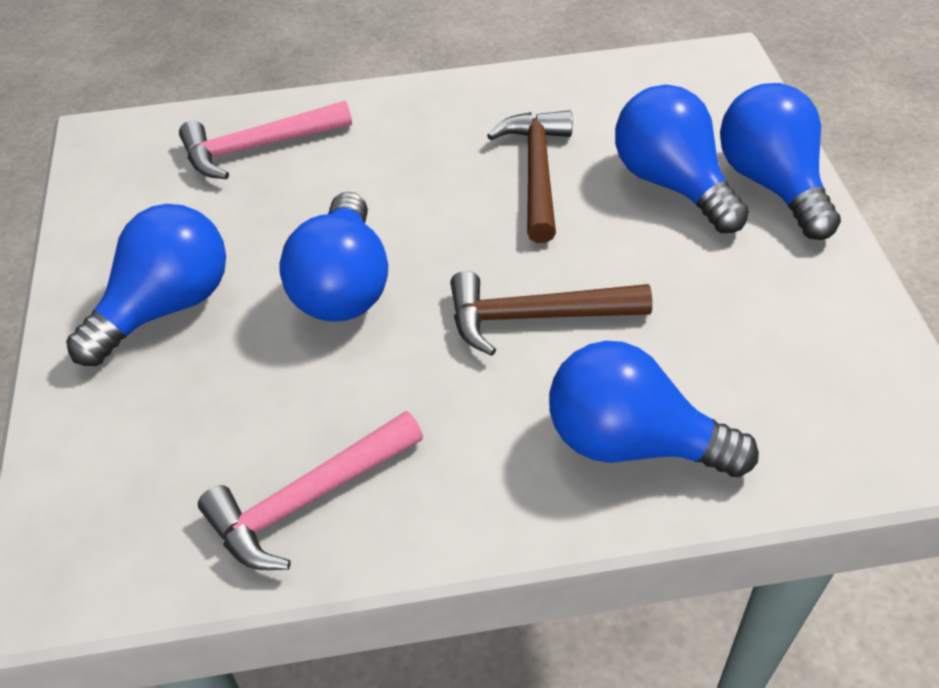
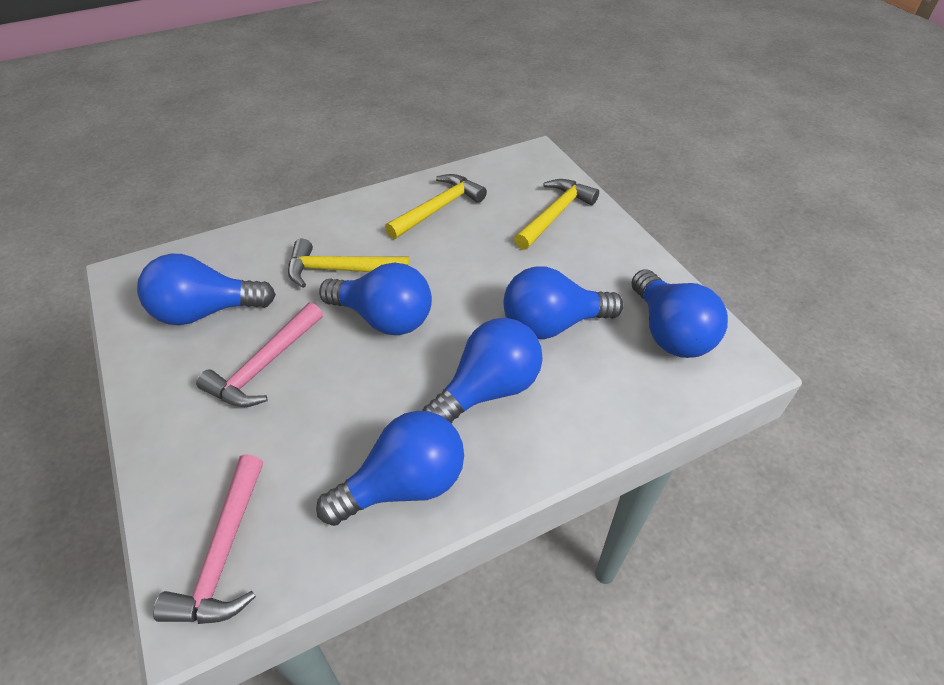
blue light bulb: [66,204,226,366] [279,192,388,322] [549,341,759,477] [615,85,749,233] [720,83,841,240] = 5 -> [137,254,276,325] [316,411,464,526] [319,262,432,335] [422,318,543,424] [504,266,624,339] [631,269,728,358] = 6
brown hammer: [450,271,653,356] [487,110,572,243] = 2 -> none = 0
yellow hammer: none = 0 -> [288,239,410,288] [385,174,487,239] [514,179,599,250] = 3

